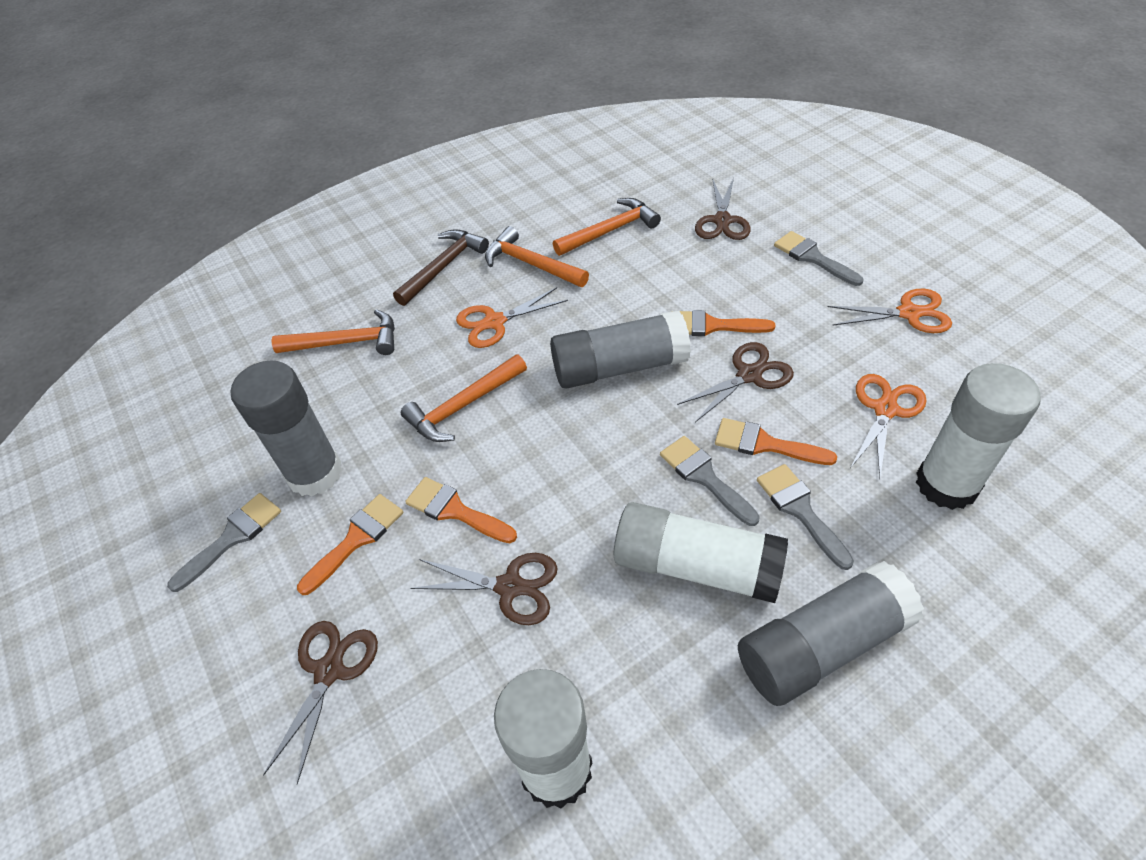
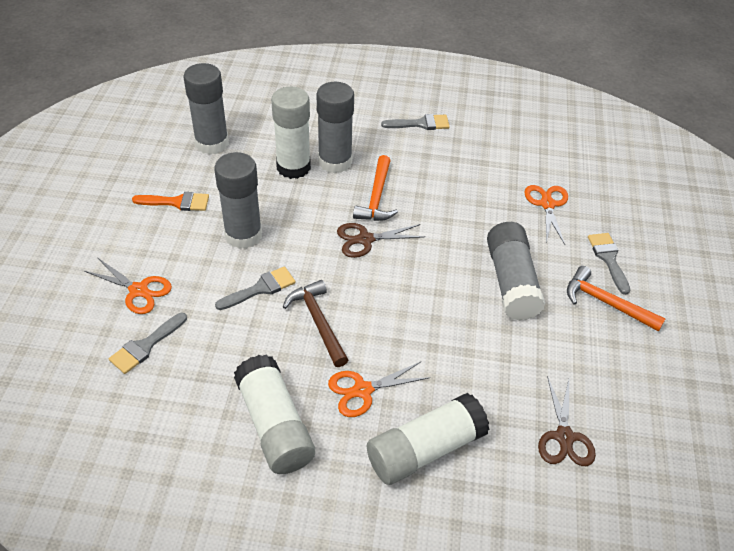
brown scissors: [263,621,378,784] [411,553,558,625] [677,342,794,422] [695,178,751,240] = 4 -> [337,223,425,258] [538,376,596,466] = 2
grey glue stick: [231,360,342,496] [550,310,691,389] [738,561,924,706] = 3 -> [183,63,229,155] [214,152,262,249] [317,82,354,173] [487,222,545,321] = 4
orange brush: [297,494,403,595] [405,477,517,543] [671,310,775,336] [715,418,837,465] = 4 -> [132,192,209,211] = 1
orange hammer: [271,309,395,355] [401,354,527,442] [485,226,589,287] [553,198,661,256] = 4 -> [353,155,398,221] [567,266,666,332] = 2

